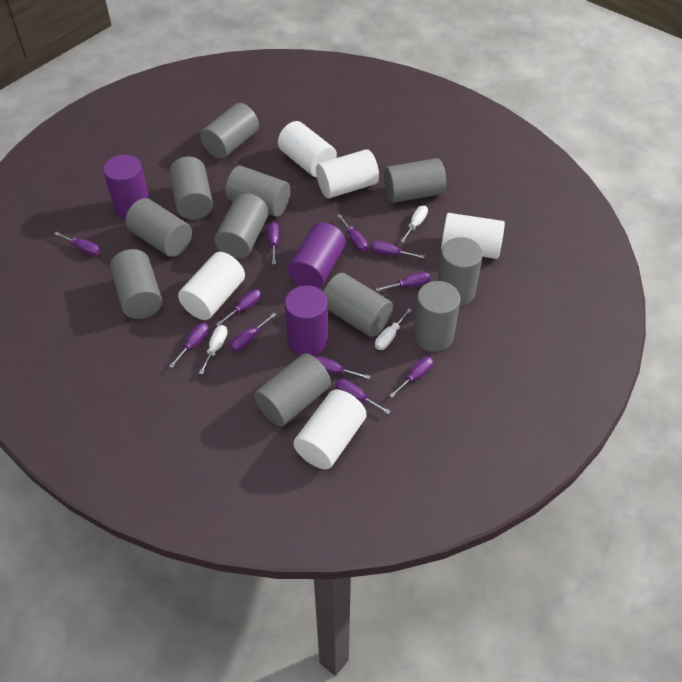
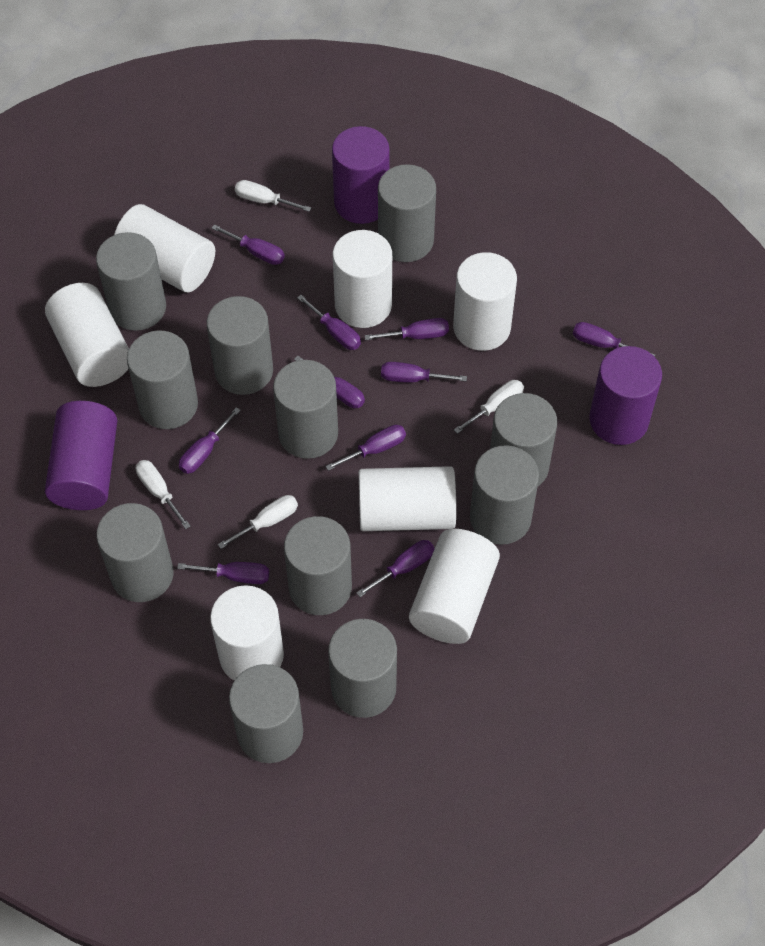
purple screwdriver: [54,232,100,256] [169,323,209,368] [216,289,262,326] [230,313,277,351] [268,222,279,264] [315,356,370,379] [336,379,391,414] [337,214,368,251] [370,241,425,259] [376,272,430,291] [389,356,433,398] = 11 -> [177,562,269,584] [179,407,241,474] [212,224,285,265] [294,356,365,408] [297,295,361,350] [325,425,406,471] [357,540,435,597] [364,318,449,340] [381,362,467,383] [573,322,655,357] = 10
white cylinder: [178,252,245,320] [278,121,337,177] [293,390,367,469] [316,149,379,198] [441,213,505,259] = 5 -> [45,283,129,387] [114,204,215,292] [210,585,284,681] [333,230,392,328] [359,466,456,531] [409,529,500,644] [453,252,517,351] = 7
white screwdriver: [199,325,228,374] [375,308,412,350] [401,205,428,243] = 3 -> [136,460,190,529] [218,495,298,549] [235,180,311,212] [454,380,524,434] = 4

